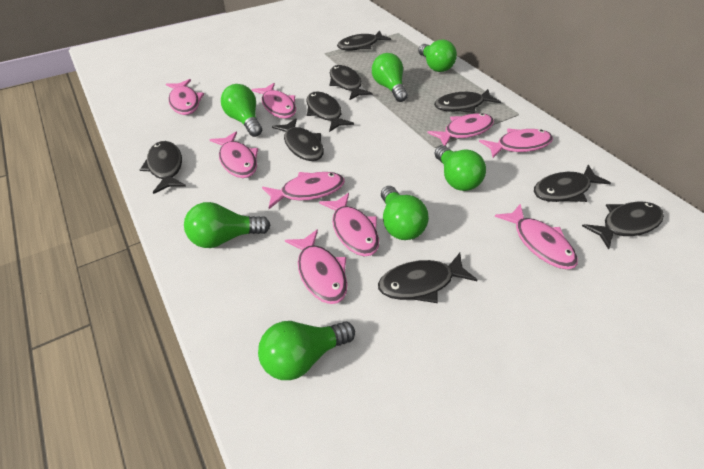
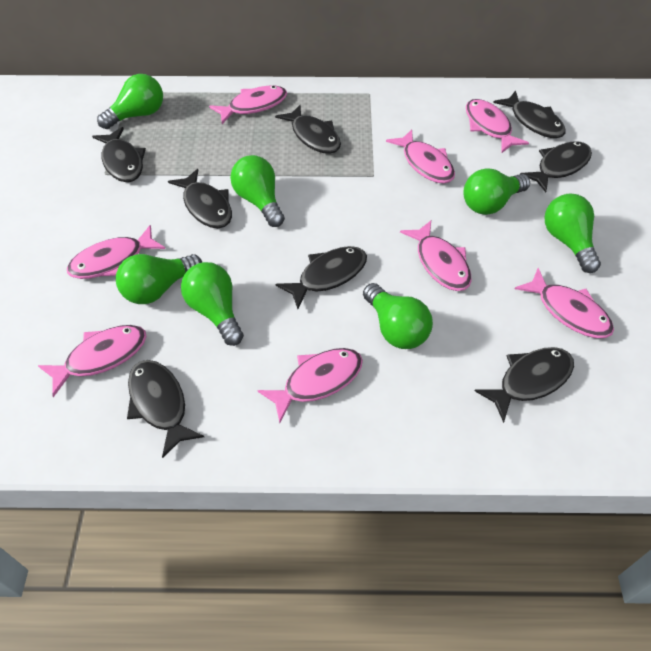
black fish: [140,141,186,194] [272,118,324,161] [306,91,354,132] [329,65,373,100] [337,31,391,51] [378,253,477,303] [434,89,501,113] [534,165,611,202] [582,201,664,249] = 9 -> [92,127,146,182] [127,360,204,458] [168,169,232,228] [275,104,341,154] [275,246,367,309] [475,347,574,423] [493,91,566,138] [520,141,592,192] = 8
pink fish: [166,79,204,115] [210,131,258,178] [251,83,296,119] [262,172,345,209] [285,229,347,304] [319,193,379,256] [427,113,494,146] [479,129,553,158] [495,204,578,269] = 9 -> [38,325,147,397] [67,225,165,279] [209,86,287,124] [257,348,363,423] [386,129,455,184] [400,220,472,291] [466,99,529,153] [515,268,614,338] = 8

